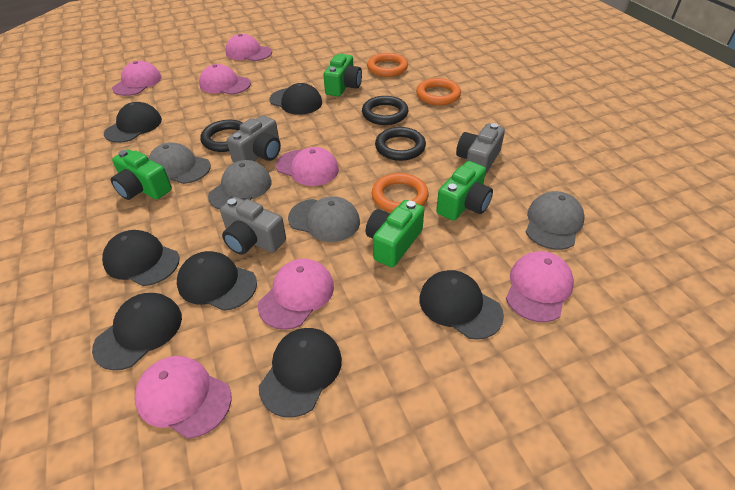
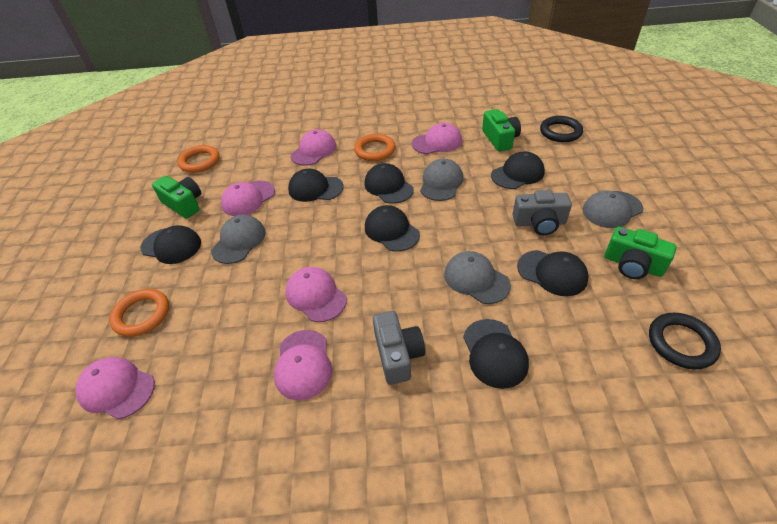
black ring: [200,120,243,152] [362,96,408,125] [375,127,426,161] = 3 -> [540,116,583,142] [649,313,721,369] = 2
green camera: [111,149,172,200] [324,54,362,96] [366,200,424,267] [436,161,493,221] = 4 -> [152,176,201,219] [482,109,521,152] [605,227,677,279] = 3
grey camera: [220,197,286,255] [227,115,281,163] [456,123,505,175] = 3 -> [373,311,425,385] [513,190,572,235] = 2
pink cap: [112,61,161,96] [135,356,231,439] [199,64,251,95] [225,34,272,61] [258,259,334,330] [276,147,339,186] [506,251,574,322] = 7 -> [75,357,155,419] [221,181,275,216] [274,330,332,400] [285,267,347,322] [291,129,336,166] [412,123,462,154] = 6

